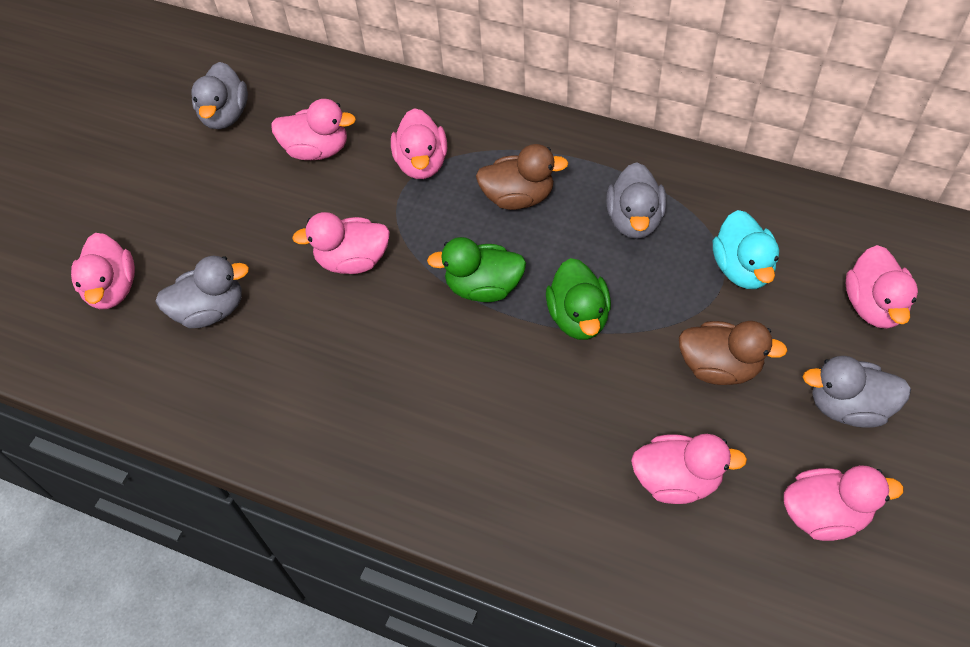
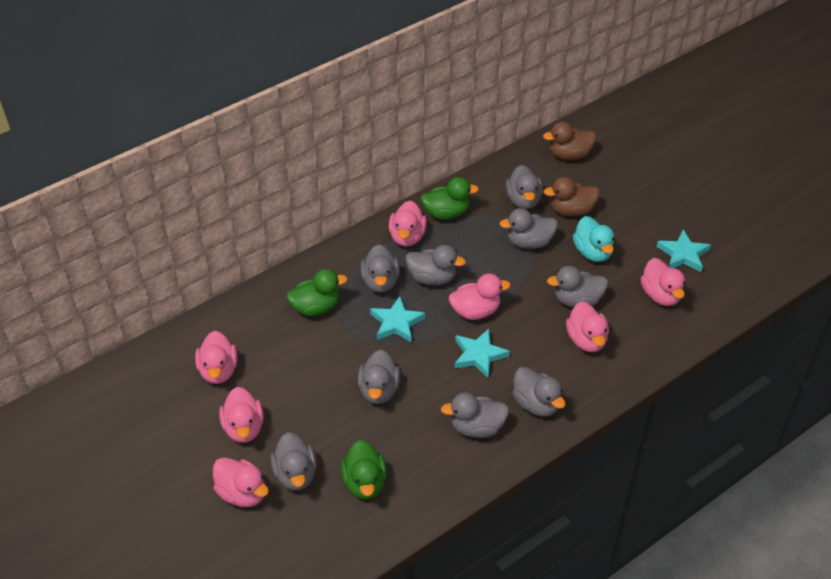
green duck: [427,237,526,302] [546,258,611,340] = 2 -> [286,269,347,316] [341,440,387,499] [421,177,479,220] = 3
grey duck: [155,256,249,328] [191,62,248,129] [606,162,666,239] [803,356,911,428] = 4 -> [270,432,317,491] [357,350,400,404] [360,244,400,293] [406,245,466,286] [441,392,509,438] [499,208,558,249] [505,165,543,209] [512,367,565,417] [547,266,608,308] = 9
turquoise star: none = 0 -> [370,296,426,343] [455,329,510,378] [656,230,711,272] = 3

